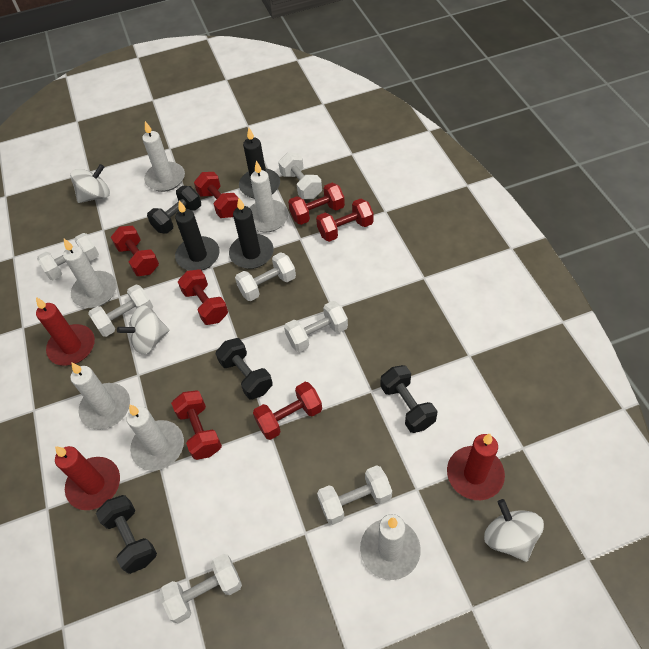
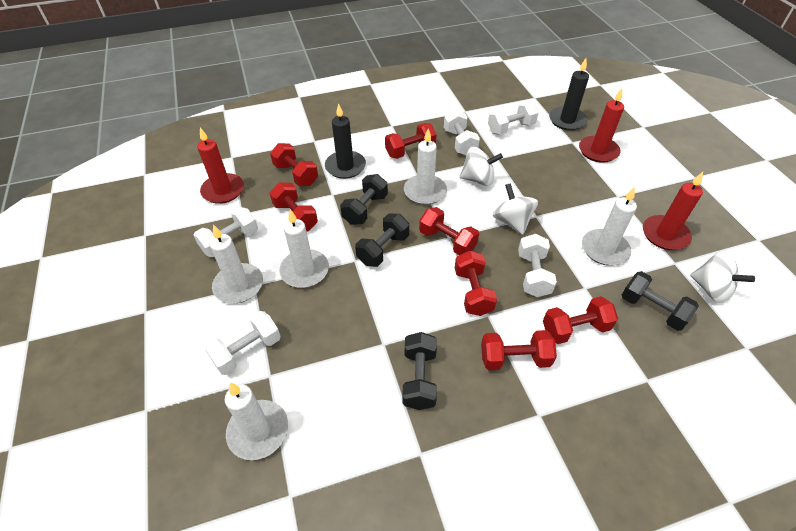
black candle: [175,201,220,271] [229,198,274,269] [239,128,280,199] = 3 -> [325,103,366,179] [549,59,589,131] = 2
white candle: [63,239,117,308] [70,363,130,430] [126,405,184,471] [142,121,185,192] [249,161,288,232] [360,514,421,580] = 6 -> [210,224,263,303] [225,383,288,460] [279,209,329,288] [404,129,447,205] [582,187,637,266] = 5
white dumbbell: [37,233,99,280] [88,285,153,337] [160,554,242,624] [235,252,296,301] [278,152,322,199] [284,301,348,352] [317,465,392,525] = 7 -> [194,207,258,257] [205,311,281,375] [444,109,480,156] [488,102,539,135] [518,234,557,297] = 5

